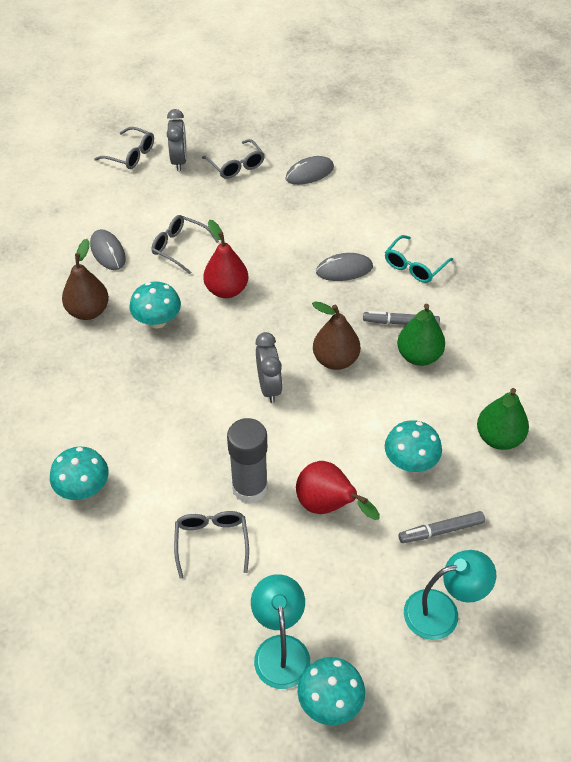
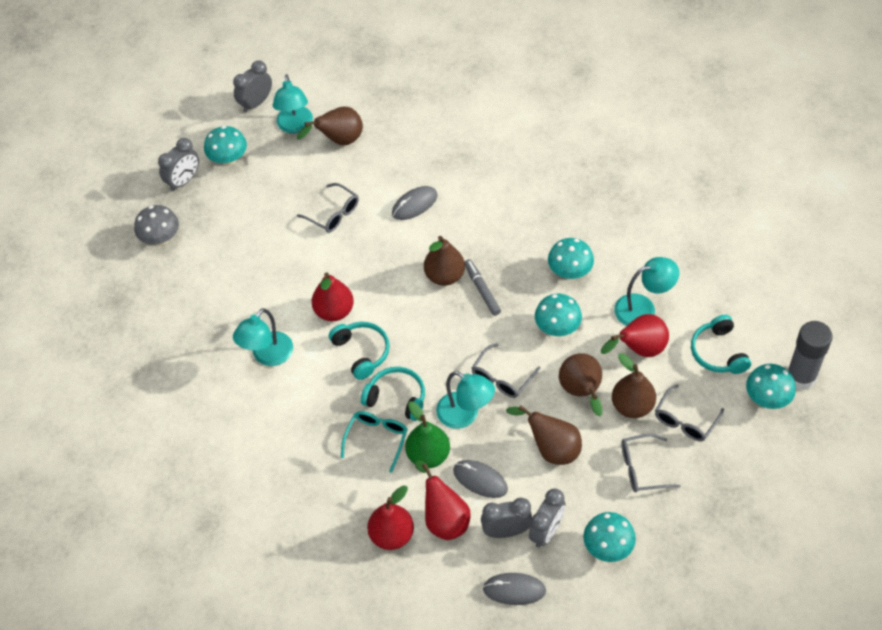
brown pear: [62,239,109,320] [312,301,360,370] = 2 -> [297,106,363,145] [424,236,465,286] [506,405,582,465] [559,354,603,416] [612,353,656,418] = 5
green pear: [397,304,445,366] [477,388,529,450] = 2 -> [405,401,450,468] = 1
grey clock: [167,109,187,171] [255,332,282,403] = 2 -> [158,138,199,191] [233,61,272,112] [481,498,532,538] [529,489,565,548] = 4
grey marker: [363,311,440,325] [398,511,485,543] = 2 -> [465,259,501,316] = 1
grey mushroom: none = 0 -> [134,205,179,245] = 1
red pear: [203,220,248,298] [296,461,380,520] = 2 -> [312,272,354,321] [367,485,414,550] [414,460,471,540] [601,314,669,357] = 4
turquoise headphones: none = 0 -> [329,322,390,380] [361,367,425,421] [691,315,751,374] = 3
turquoise lamp: [251,574,310,689] [404,550,496,640] = 2 -> [233,308,293,366] [273,74,313,134] [436,371,495,429] [614,257,679,326] = 4
turquoise mushroom: [50,447,109,500] [130,281,181,328] [298,657,365,725] [385,420,442,472] = 4 -> [204,126,247,166] [535,294,582,336] [548,238,594,279] [583,512,636,562] [746,364,796,409] = 5

